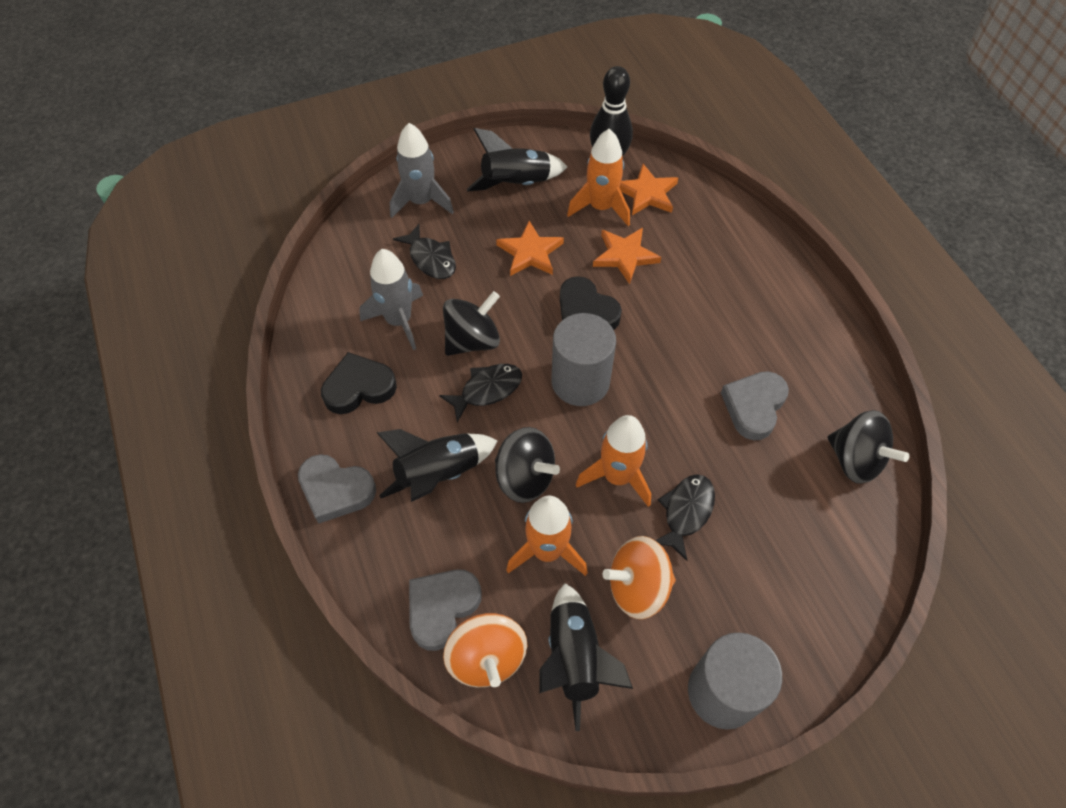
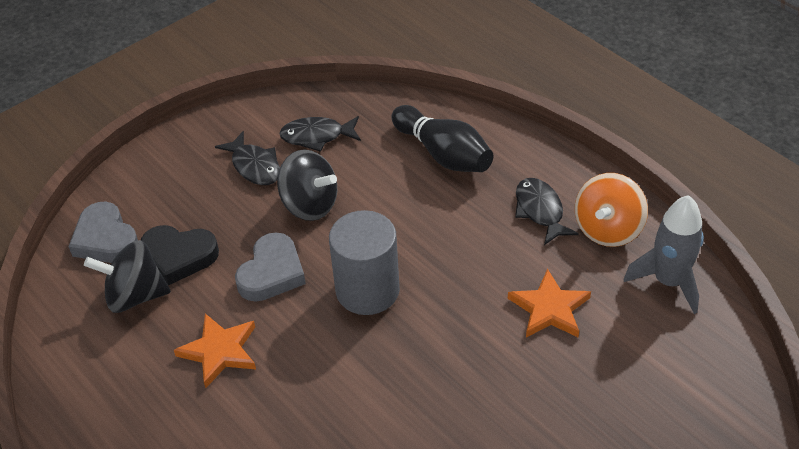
black heart: [321,352,397,414] [560,276,622,330] = 2 -> [141,225,219,285] = 1
black rocket: [377,429,497,502] [467,128,567,192] [539,583,633,731] = 3 -> none = 0
black spinning top: [443,291,500,356] [495,427,560,503] [828,410,909,484] = 3 -> [84,240,171,313] [277,149,337,221] = 2
grey cylinder: [551,313,616,406] [688,633,782,729] = 2 -> [329,210,400,315] = 1
grey heart: [298,454,376,524] [409,569,482,651] [721,371,789,440] = 3 -> [68,202,138,263] [235,232,306,302] = 2
grey rocket: [359,249,423,350] [390,123,454,218] = 2 -> [624,195,704,314] = 1
orange rocket: [506,496,588,576] [567,129,630,226] [576,415,651,507] = 3 -> none = 0
orange spinning top: [443,613,527,687] [603,536,676,619] = 2 -> [575,173,648,247] = 1
orange star: [496,220,564,276] [593,228,661,284] [619,164,678,215] = 3 -> [174,314,256,388] [508,269,591,338] = 2

